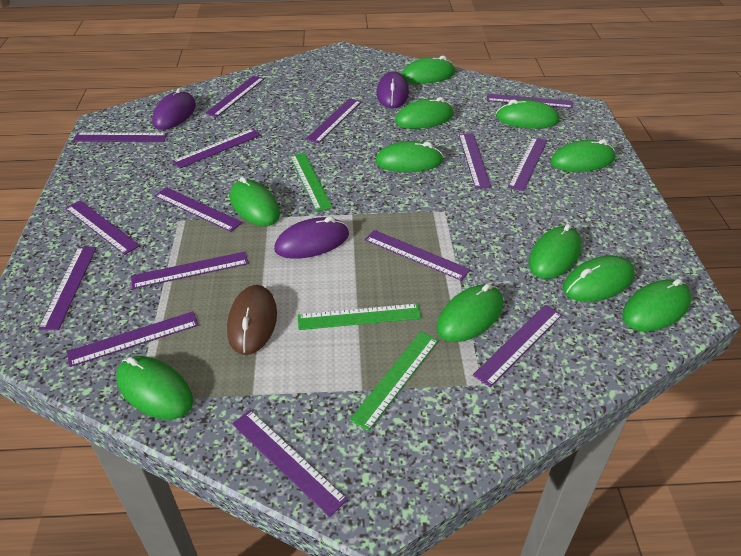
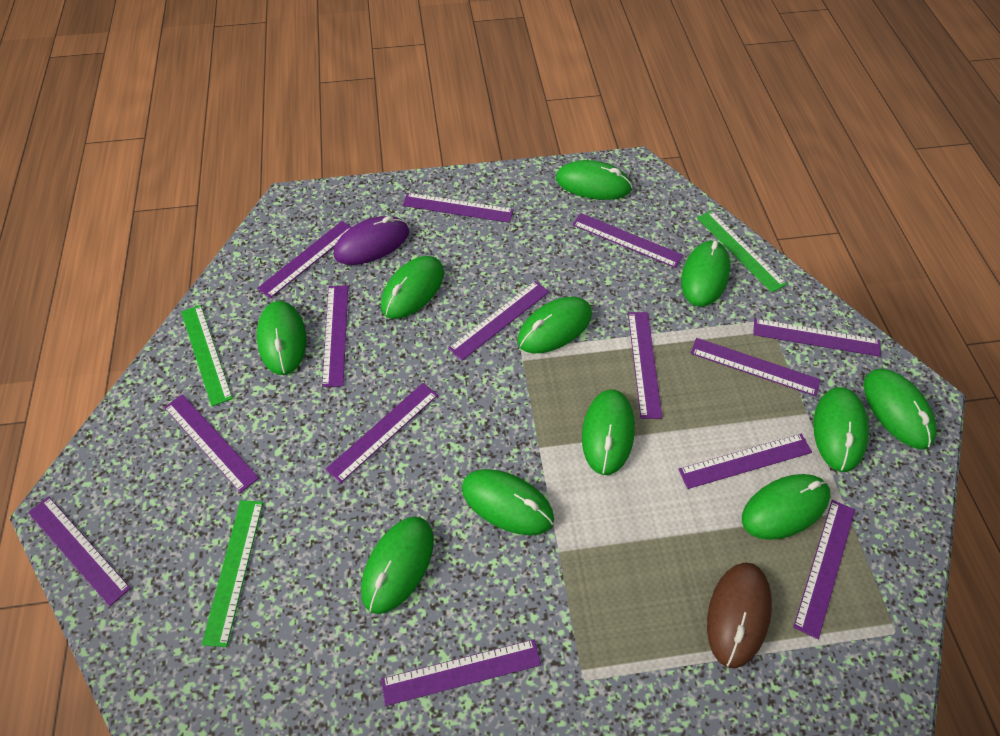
purple mouse: [152,88,196,130] [274,216,349,259] [377,71,409,109] = 3 -> [333,216,409,265] = 1
purple ruler: [38,247,97,330] [65,200,140,255] [67,311,199,367] [73,132,167,142] [131,252,249,289] [155,187,243,232] [172,129,261,168] [205,76,264,117] [232,410,348,517] [306,98,362,143] [365,230,470,281] [459,133,491,189] [473,305,562,387] [487,94,573,109] [508,137,547,191] = 15 -> [28,496,131,607] [164,394,259,493] [257,221,351,299] [322,285,348,387] [326,383,438,483] [381,639,541,706] [403,193,514,223] [448,281,549,361] [572,213,683,268] [628,312,663,419] [678,434,812,489] [691,338,821,396] [753,319,881,357] [793,500,855,639] = 14

